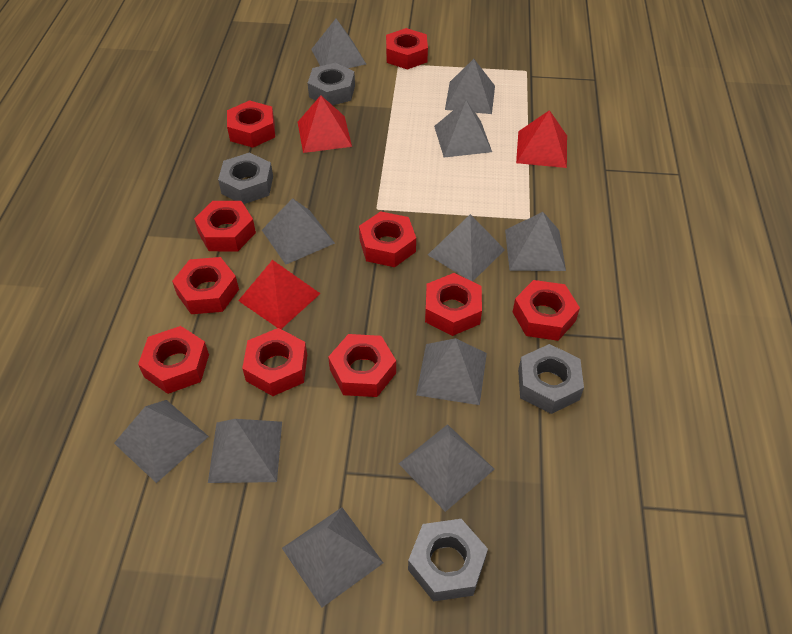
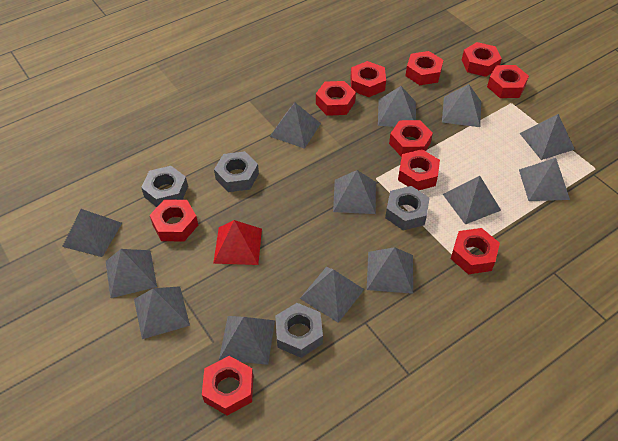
grey pyramid: [114,400,209,483] [208,419,282,483] [262,198,335,264] [282,507,383,608] [311,19,366,68] [399,424,495,512] [416,338,487,405] [428,214,505,282] [434,100,492,158] [445,59,495,114] [505,212,566,271] = 11 -> [62,209,122,257] [106,249,157,298] [134,286,190,339] [219,316,275,365] [270,103,321,149] [300,267,364,323] [333,170,376,214] [367,247,413,294] [378,86,416,127] [442,84,481,127] [443,176,501,224] [519,114,575,160] [519,158,570,201] = 13
red pyramid: [238,260,321,329] [298,95,352,153] [516,110,567,168] = 3 -> [213,220,262,265] = 1

